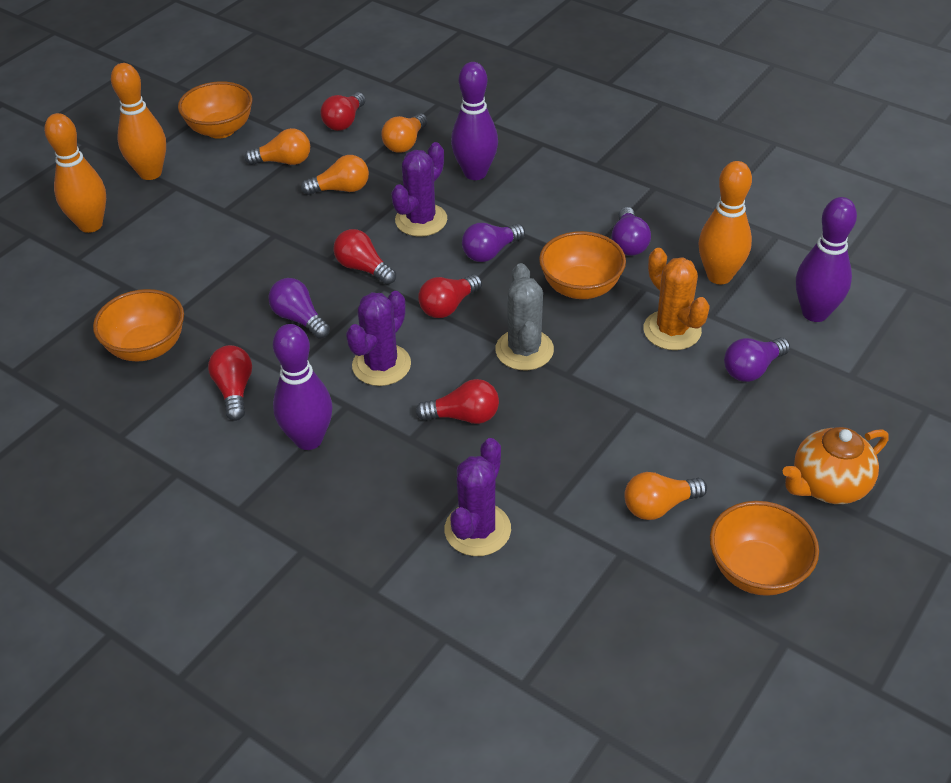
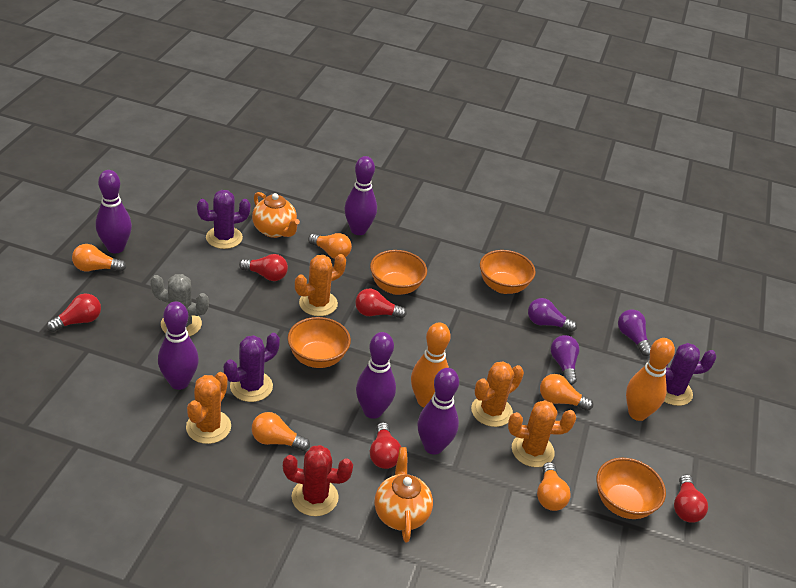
orange bowling pin: [44,113,106,233] [111,63,166,180] [699,161,752,284] = 3 -> [411,322,451,407] [626,338,675,421] = 2
orange cactus: [643,248,710,350] = 1 -> [186,372,231,444] [295,254,346,316] [471,361,524,427] [508,400,576,467] = 4
orange light bulb: [244,128,310,165] [301,155,369,195] [381,113,428,153] [624,472,707,520] = 4 -> [72,244,126,272] [252,412,310,451] [308,233,352,259] [537,462,571,511] [540,374,593,411] = 5
orange teapot: [783,427,889,504] = 1 -> [252,192,300,238] [374,447,433,542] = 2
purple bowling pin: [273,324,333,450] [451,62,498,180] [796,197,857,322] = 3 -> [96,170,132,253] [158,302,199,390] [344,156,377,235] [356,332,396,419] [417,368,459,455] = 5
purple light bulb: [268,278,330,339] [462,223,525,262] [611,207,651,256] [724,338,790,382] = 4 -> [528,298,577,332] [551,335,579,385] [618,309,651,356] = 3
red cactus: none = 0 -> [283,445,353,516] = 1

